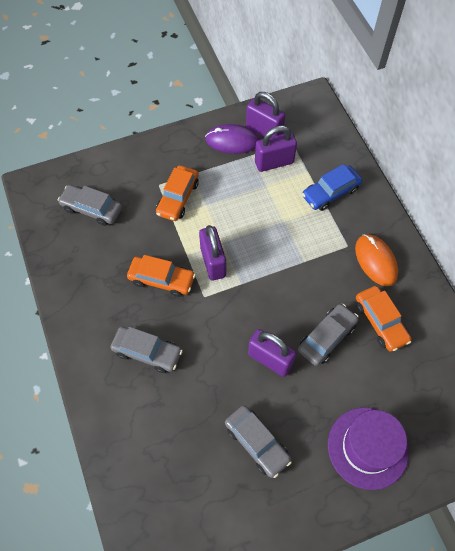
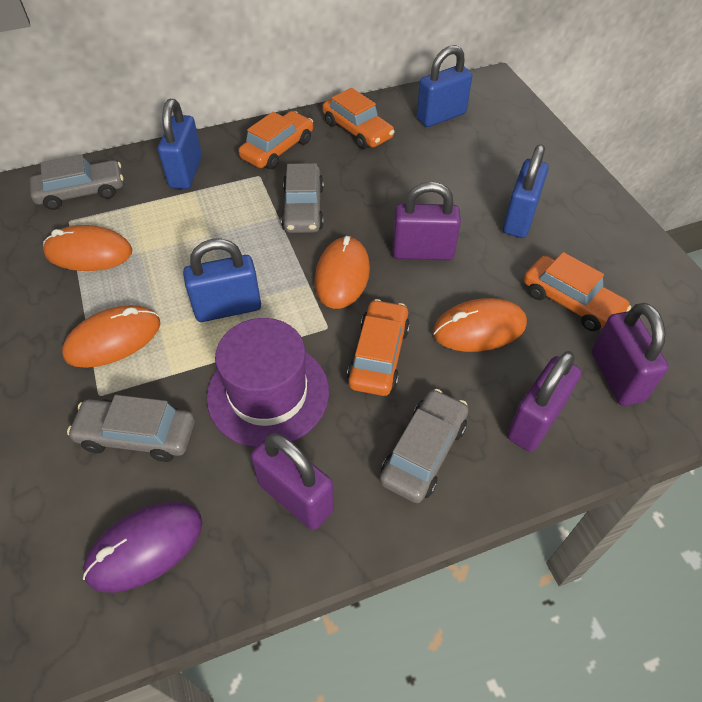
blue car: [302,164,362,211] = 1 -> none = 0
blue padlock: none = 0 -> [158,99,202,189] [183,239,261,322] [417,45,472,127] [503,144,549,238] = 4
orange car: [127,255,196,297] [156,165,199,221] [356,286,411,352] = 3 -> [238,111,313,169] [322,88,395,149] [347,299,410,396] [524,252,631,331] = 4
orange mouse: [355,234,398,287] = 1 -> [43,225,132,271] [62,305,161,368] [315,236,370,309] [433,298,527,352] = 4

